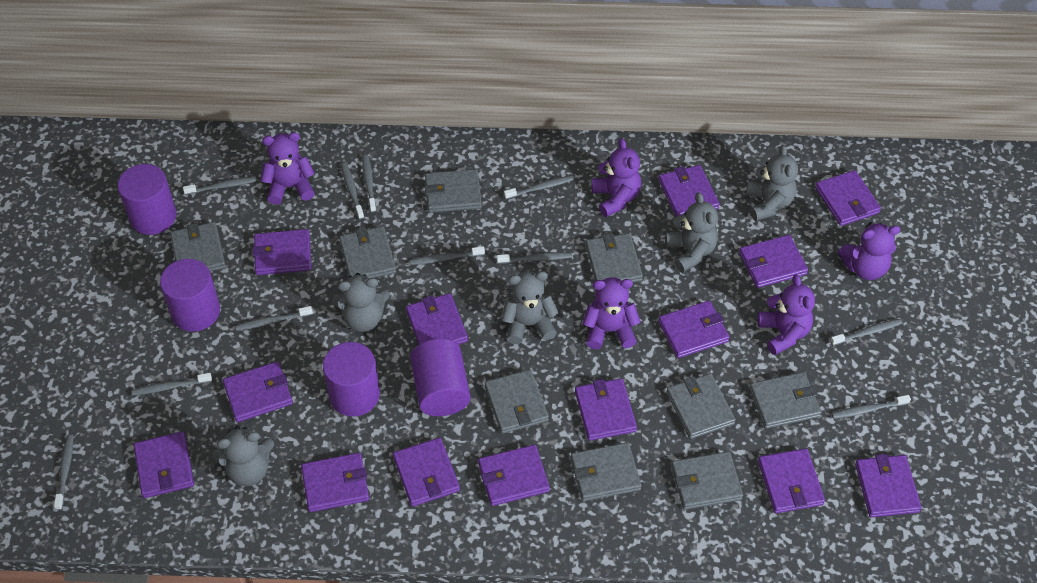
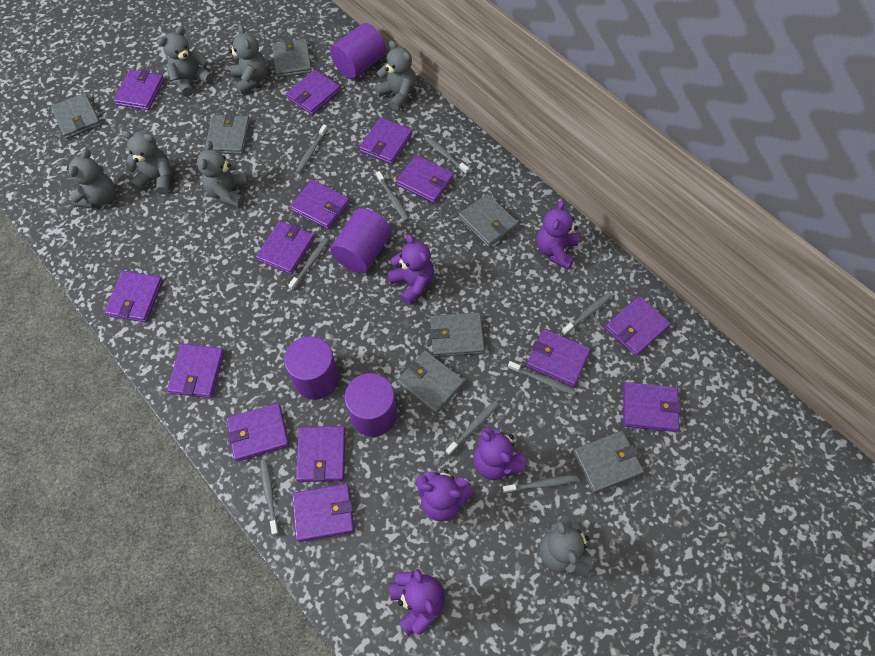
grey teddy bear: [212,425,274,486] [332,273,390,332] [502,271,559,344] [665,192,718,272] [746,145,798,221] = 5 -> [67,149,115,208] [122,131,170,195] [158,26,214,96] [197,141,249,208] [229,25,267,94] [375,40,416,111] [539,516,593,576] = 7
grey toothbrush: [54,435,74,510] [131,373,212,395] [183,176,257,195] [235,306,313,331] [341,163,364,219] [362,155,376,213] [410,246,485,265] [497,252,572,264] [504,175,574,199] [830,319,903,345] [832,395,911,419] = 11 -> [260,460,279,535] [288,238,329,290] [296,124,328,173] [376,171,409,221] [424,136,469,174] [446,401,499,456] [502,475,578,493] [508,361,576,395] [562,292,613,335] = 9
grey wallet: [170,222,226,272] [339,226,396,278] [424,169,482,213] [485,370,549,434] [571,443,641,501] [586,233,643,282] [666,373,736,439] [671,452,743,510] [749,372,822,429] = 9 -> [51,93,101,139] [205,113,250,154] [272,39,312,78] [397,350,464,415] [430,312,485,357] [459,194,518,247] [573,431,644,493] = 7

